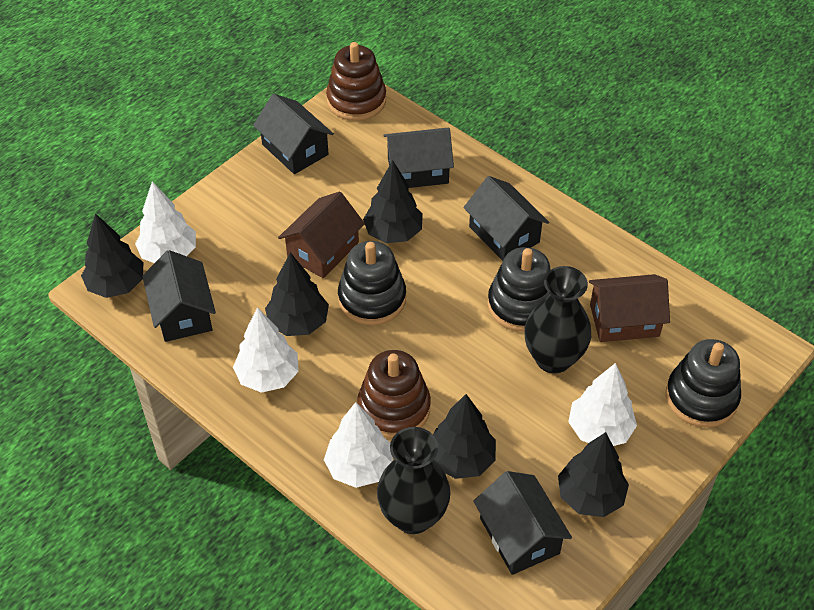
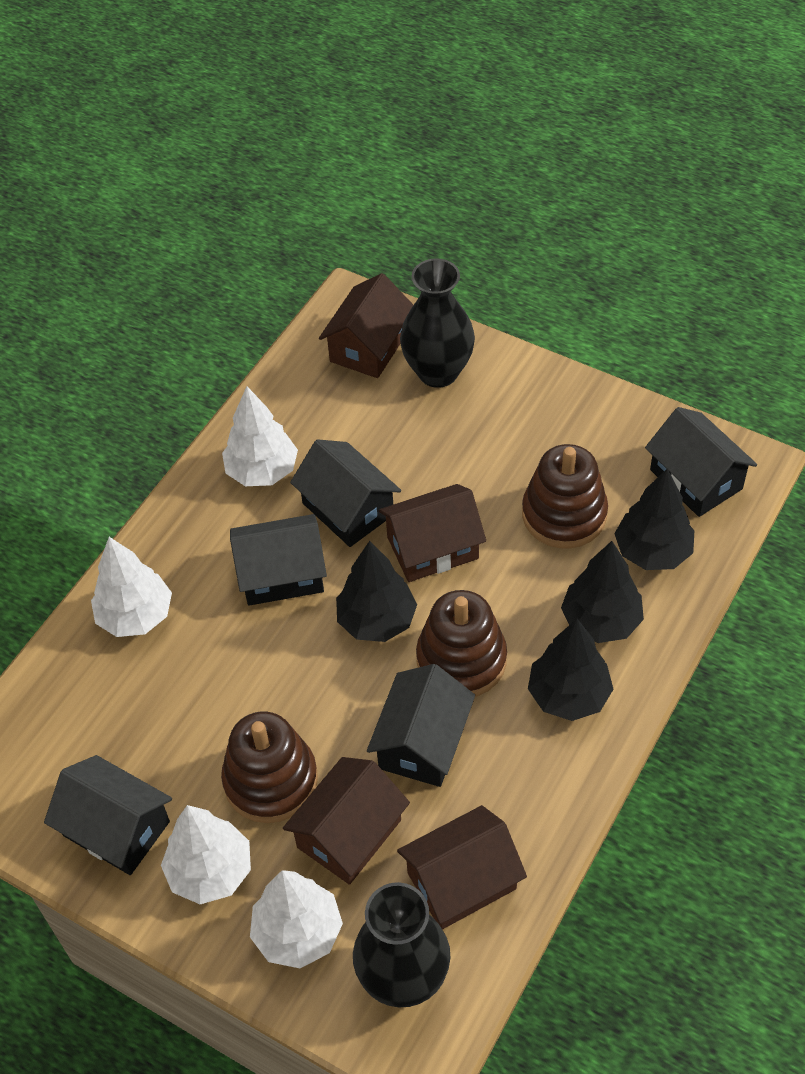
black stacking toy: [338,241,406,325] [487,247,550,332] [666,339,741,428] = 3 -> none = 0
black tree: [81,213,143,298] [265,252,329,336] [363,160,423,243] [433,394,496,479] [558,432,629,517] = 5 -> [336,541,417,642] [528,619,613,721] [561,541,644,643] [614,469,694,570] = 4
brown house: [278,192,365,278] [589,274,670,342] = 2 -> [283,757,410,885] [319,273,413,378] [379,484,486,582] [397,805,527,929] = 4
brown stacking toy: [326,42,386,121] [357,350,431,438] = 2 -> [221,712,318,823] [416,590,507,697] [522,444,608,549] = 3

